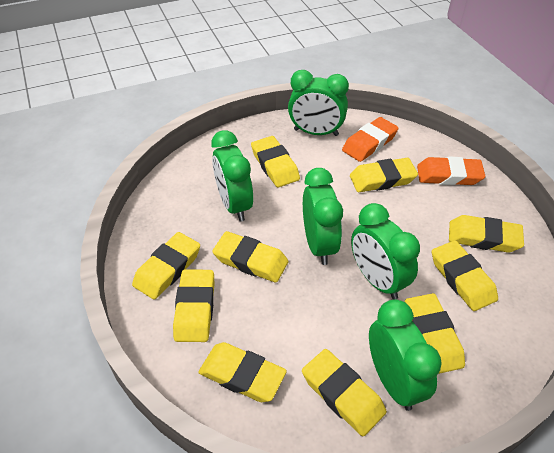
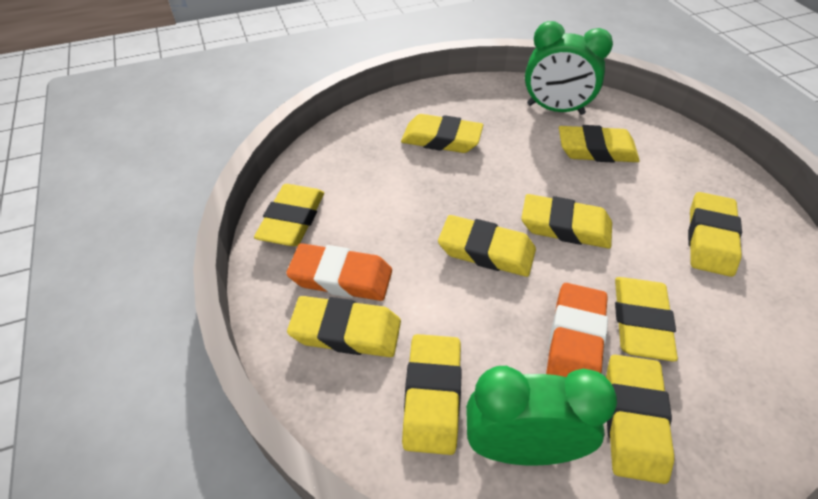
green clock: [211,130,253,221] [288,70,349,136] [303,168,343,265] [351,203,420,300] [369,299,442,411] = 5 -> [466,366,617,465] [525,21,613,115] = 2

